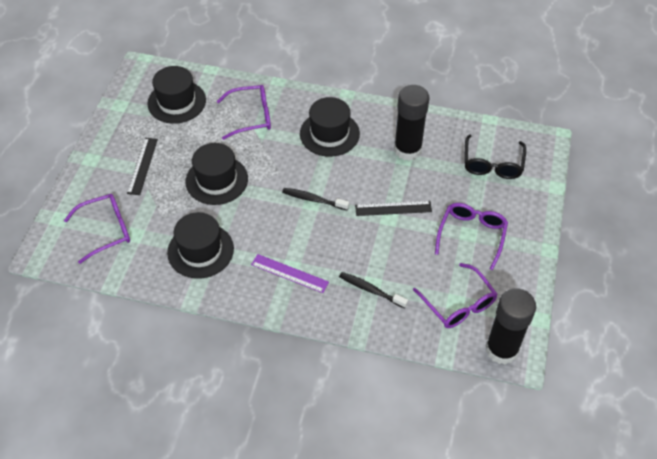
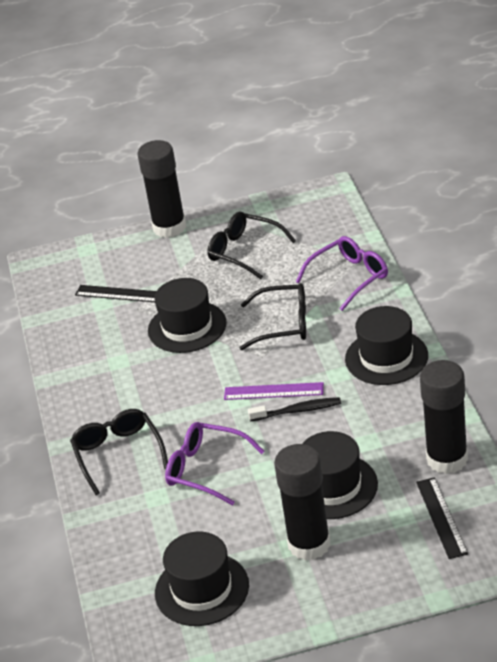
black glasses: [464,134,526,179] = 1 -> [70,409,168,495] [207,212,296,279] [240,283,306,350] = 3
black glue stick: [394,85,429,161] [486,288,536,365] = 2 -> [137,140,186,238] [274,444,331,560] [420,360,468,474] = 3
black toothbrush: [282,188,349,210] [339,272,408,308] = 2 -> [248,397,341,422] = 1
purple glasses: [64,194,130,264] [217,85,271,140] [413,263,497,328] [435,203,508,270] = 4 -> [165,422,264,505] [296,236,388,311] = 2

